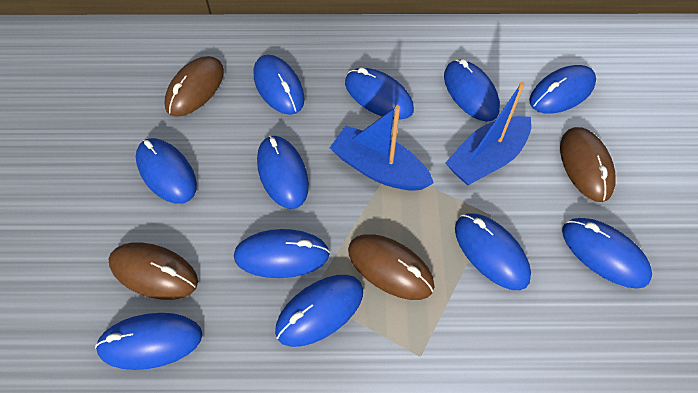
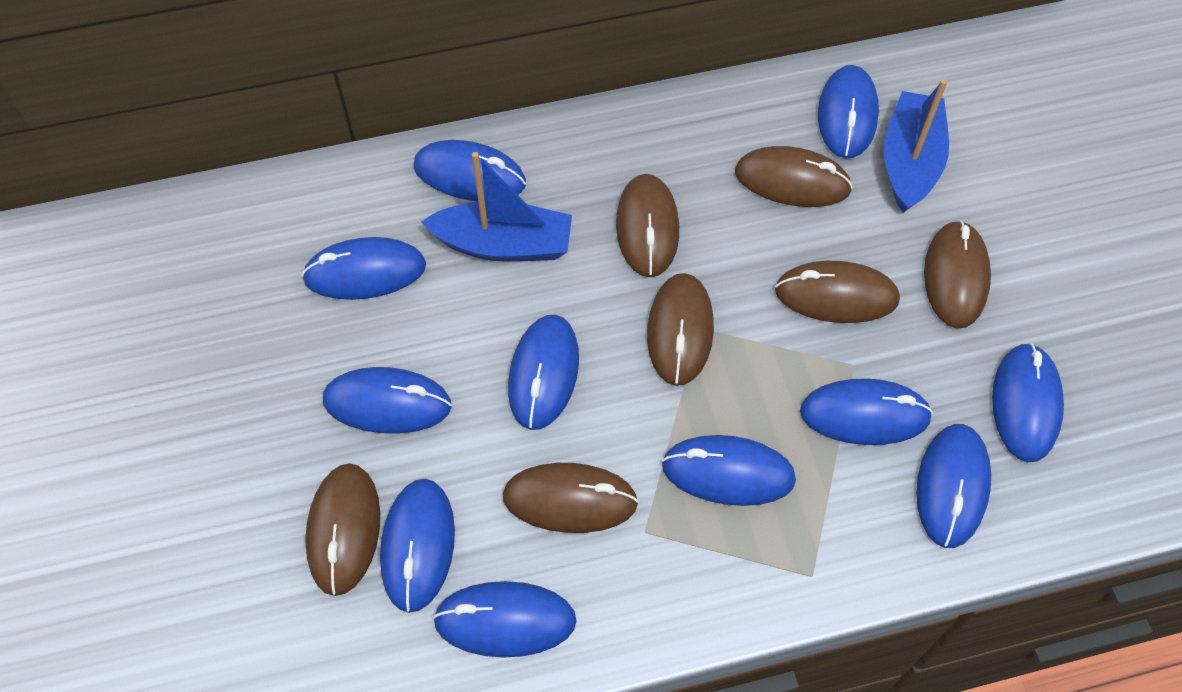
brown mouse: [109,243,198,300] [165,56,224,117] [348,234,434,300] [560,127,615,202] = 4 -> [305,463,380,596] [503,463,639,533] [616,174,679,277] [647,273,714,386] [735,146,853,207] [775,261,900,323] [924,220,991,329] = 7

